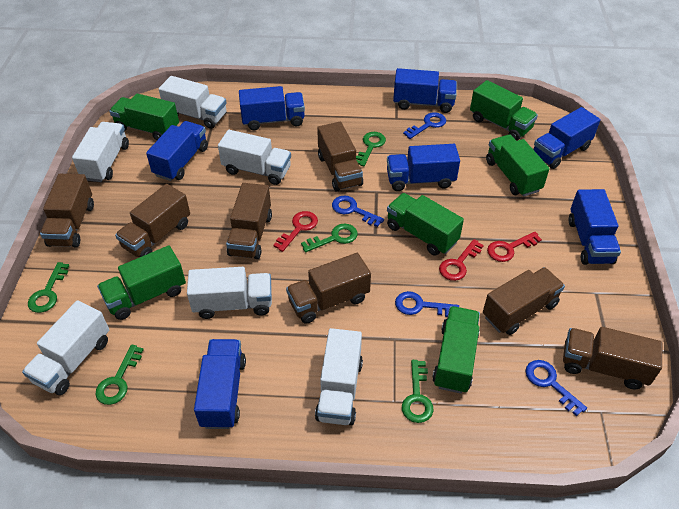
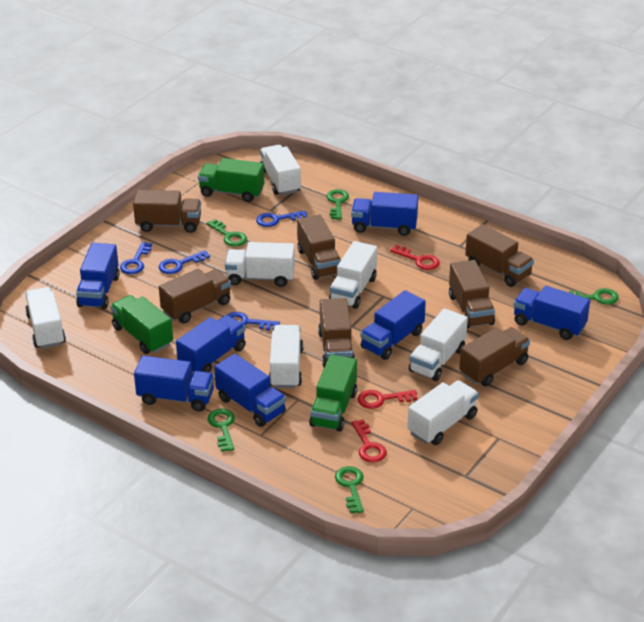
green truck: [97,245,186,320] [109,93,179,140] [387,193,464,256] [432,306,480,394] [470,80,538,141] [486,135,550,197] = 6 -> [110,295,173,354] [198,158,264,202] [309,355,357,432] = 3
white truck: [22,300,109,395] [72,122,129,182] [159,76,227,129] [187,267,272,319] [218,130,291,185] [315,328,363,425] = 6 -> [25,287,66,349] [225,242,295,287] [260,145,301,195] [269,325,303,388] [329,241,377,309] [407,380,479,445] [409,308,468,381] = 7

